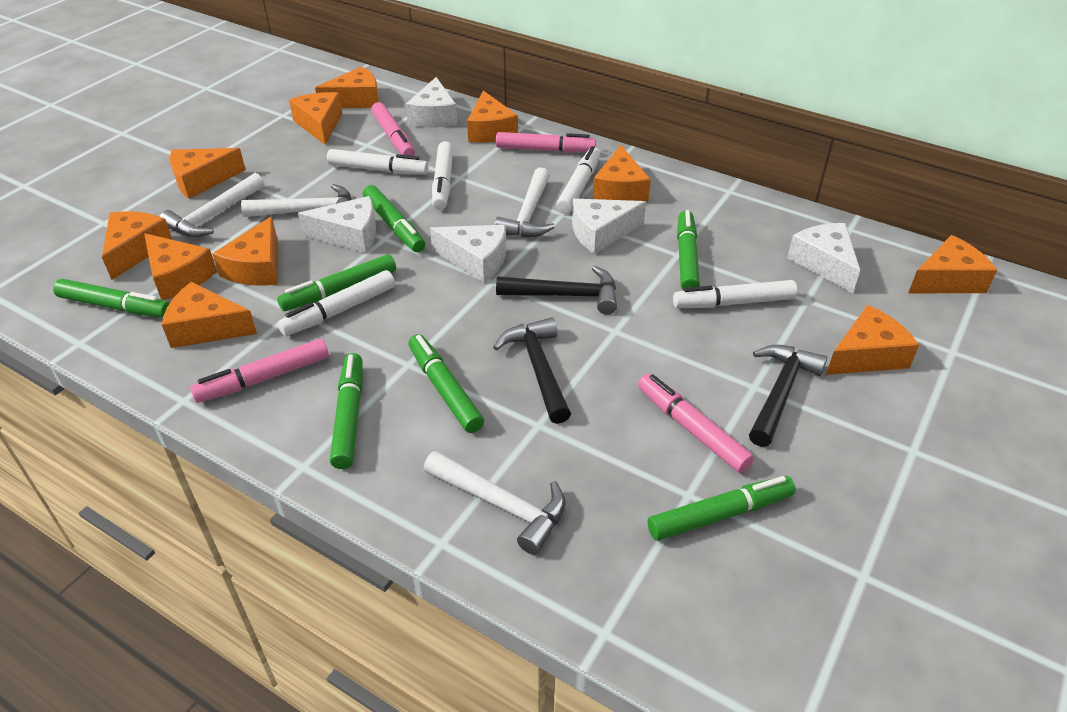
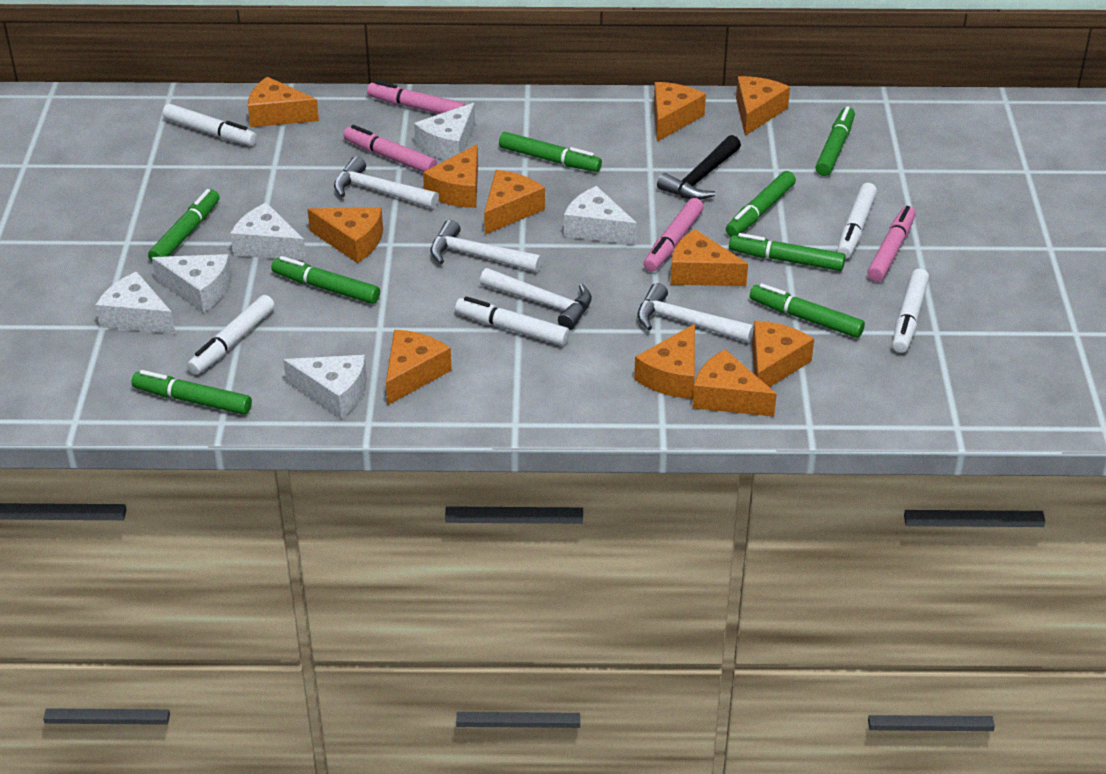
black hammer: [493,318,571,424] [496,266,617,315] [749,345,827,447] = 3 -> [657,135,741,200] = 1
green marker: [53,279,170,318] [277,254,396,311] [330,353,362,469] [363,185,425,252] [408,334,484,433] [647,476,796,541] [677,210,700,291] = 7 -> [131,370,252,415] [148,189,220,261] [271,256,380,304] [499,132,602,172] [726,171,796,237] [729,233,845,271] [750,283,865,338] [815,106,855,176] = 8
white cheese: [298,196,376,253] [406,77,457,127] [430,225,506,283] [572,199,646,254] [787,223,860,293] = 5 -> [95,272,175,334] [152,254,232,313] [230,203,306,261] [283,355,367,419] [414,103,475,160] [564,186,637,245] = 6

